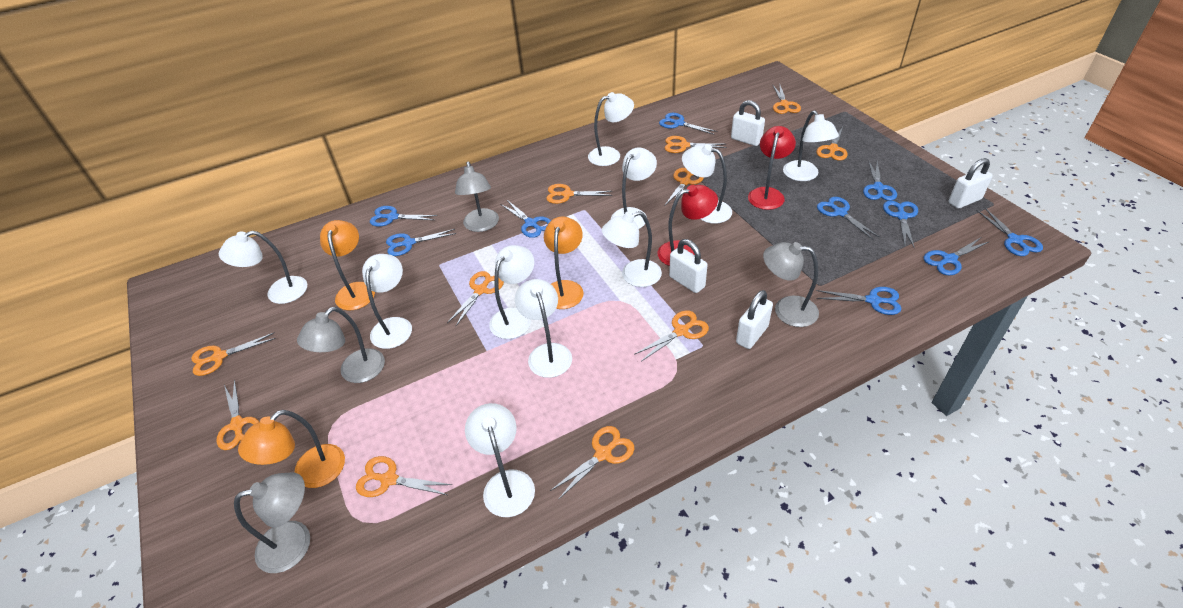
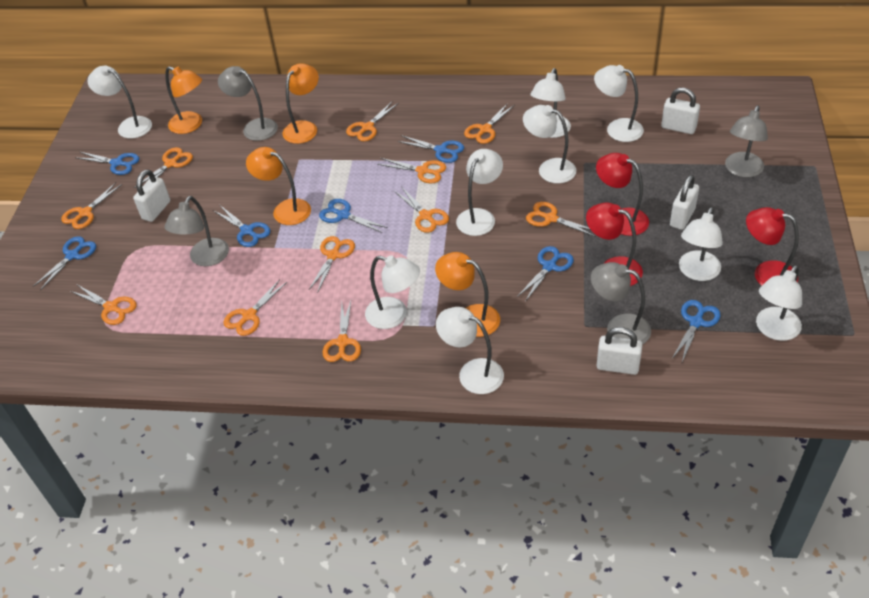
blue scissors: [370,206,437,227] [386,229,456,256] [500,200,551,238] [659,113,717,135] [817,197,879,240] [817,287,901,315] [863,160,897,201] [883,201,918,248] [924,237,990,276] [977,208,1043,256] = 10 -> [33,236,96,290] [77,152,139,175] [213,206,270,247] [319,199,388,233] [397,135,464,163] [517,246,574,302] [672,300,721,362] = 7
orange lamp: [238,410,345,488] [320,220,375,310] [544,217,584,309] = 3 -> [165,66,202,134] [246,147,311,225] [283,63,319,144] [435,252,500,337] = 4
red lamp: [657,185,718,266] [748,126,796,210] = 2 -> [586,203,643,286] [596,153,649,236] [746,207,799,286] = 3
white lamp: [219,231,307,304] [362,254,412,349] [465,403,535,517] [489,245,534,339] [515,279,572,378] [588,92,634,166] [602,211,662,287] [611,148,657,229] [682,144,732,224] [783,111,839,181] = 10 -> [87,65,152,139] [365,255,420,329] [436,307,504,394] [456,149,503,236] [523,105,576,184] [531,68,571,138] [594,65,644,142] [679,207,723,281] [756,265,802,341] = 9

